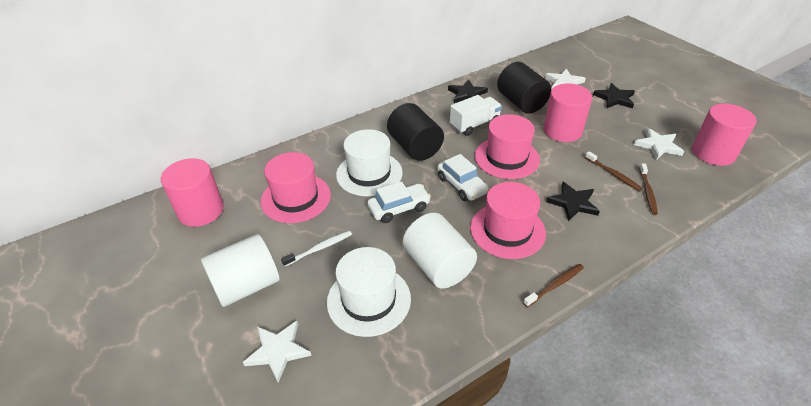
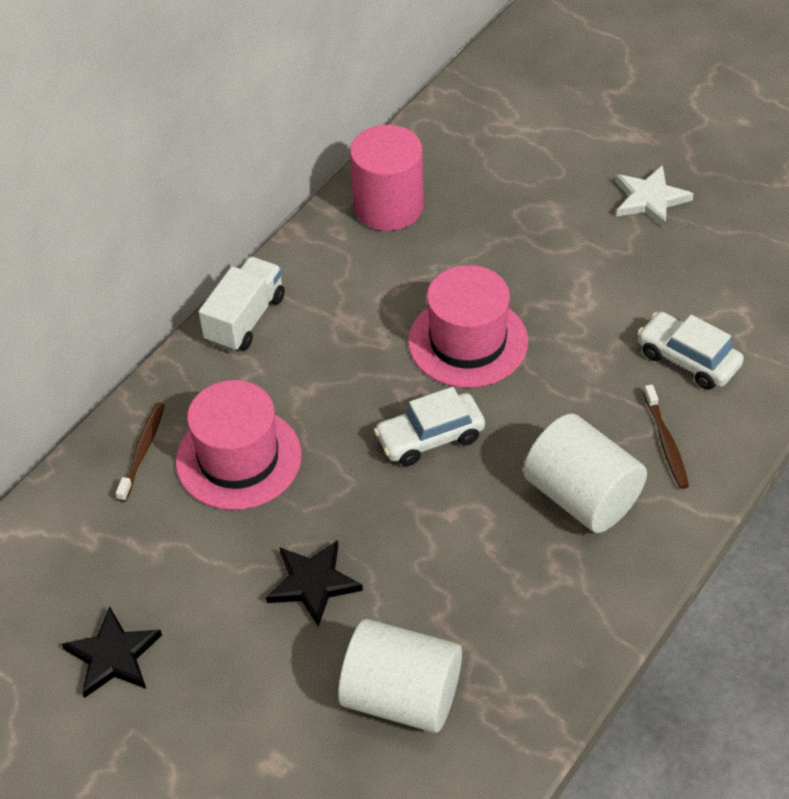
black cylinder: [387,103,444,161] [497,62,551,114] = 2 -> none = 0
black star: [448,80,488,103] [546,182,600,221] [593,83,635,108] = 3 -> [62,607,162,698] [266,540,363,627] = 2
brown toothbrush: [523,264,584,307] [585,151,643,191] [639,163,658,215] = 3 -> [116,402,165,502] [644,384,689,489] = 2
pink cylinder: [161,158,224,227] [543,83,592,142] [692,104,756,166] = 3 -> [350,125,424,231] = 1
pink hat: [261,152,331,223] [470,182,546,259] [475,114,540,179] = 3 -> [176,380,302,510] [408,265,528,388] = 2
white hat: [327,247,411,337] [336,129,403,196] = 2 -> none = 0
white star: [243,321,312,382] [545,69,586,89] [634,128,684,160] = 3 -> [615,165,694,228] = 1
white toothbrush: [281,231,352,267] = 1 -> none = 0

